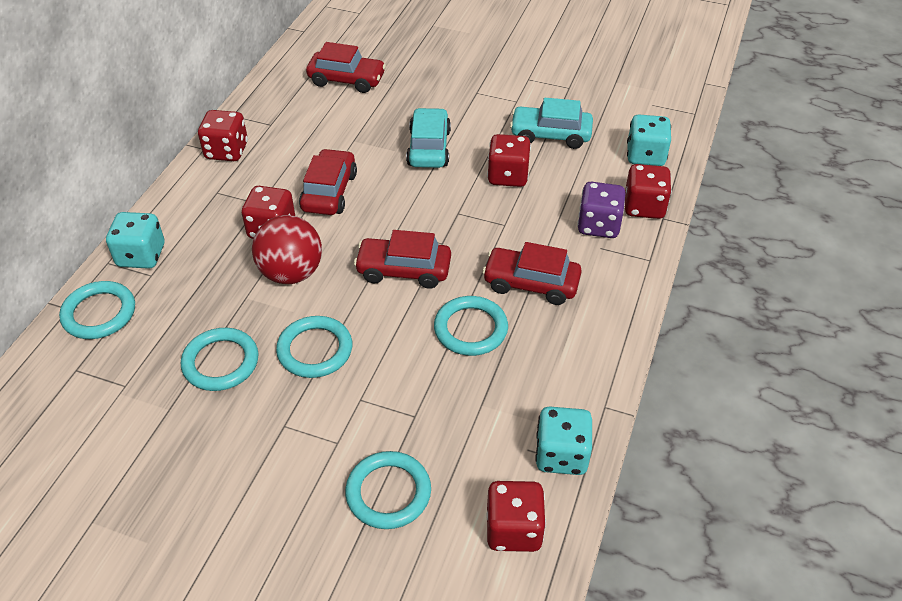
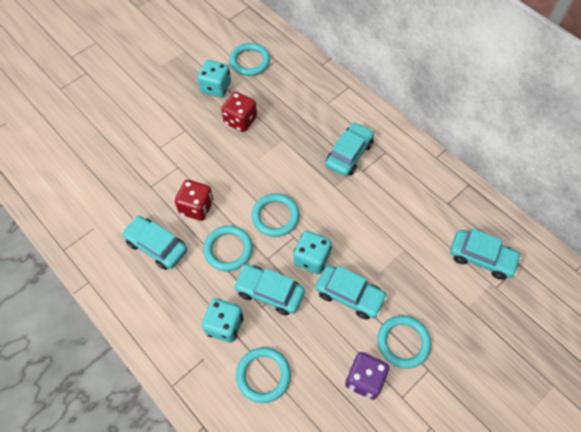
red ball: [252,215,322,284] = 1 -> none = 0
red car: [299,149,357,215] [306,42,386,93] [354,230,451,289] [482,242,582,305] = 4 -> none = 0
red dice: [198,110,248,161] [242,186,295,239] [486,481,546,552] [487,134,531,187] [625,164,672,219] = 5 -> [175,180,213,221] [221,92,257,132] = 2
turquoise car: [406,108,451,168] [510,98,593,149] = 2 -> [122,216,187,270] [233,265,305,316] [316,266,388,320] [326,122,374,176] [450,229,522,280] = 5

